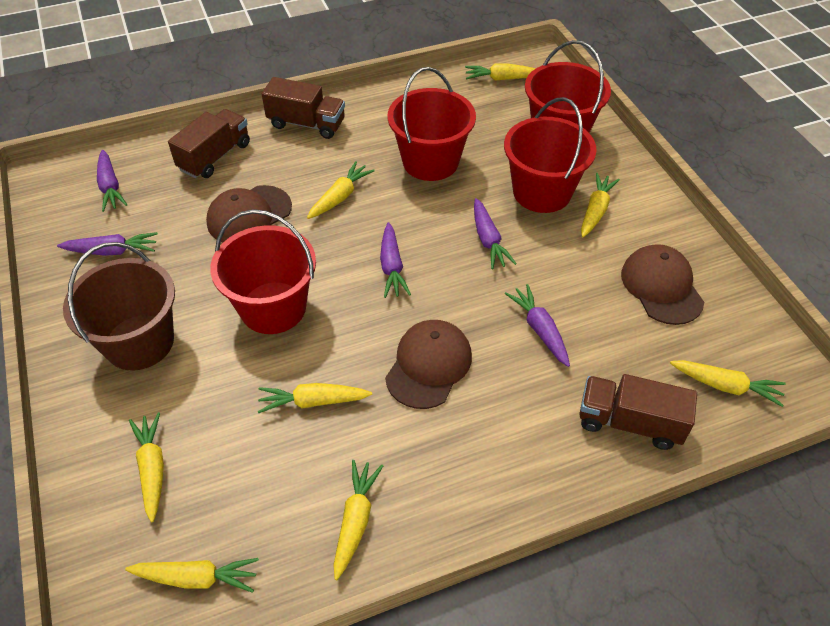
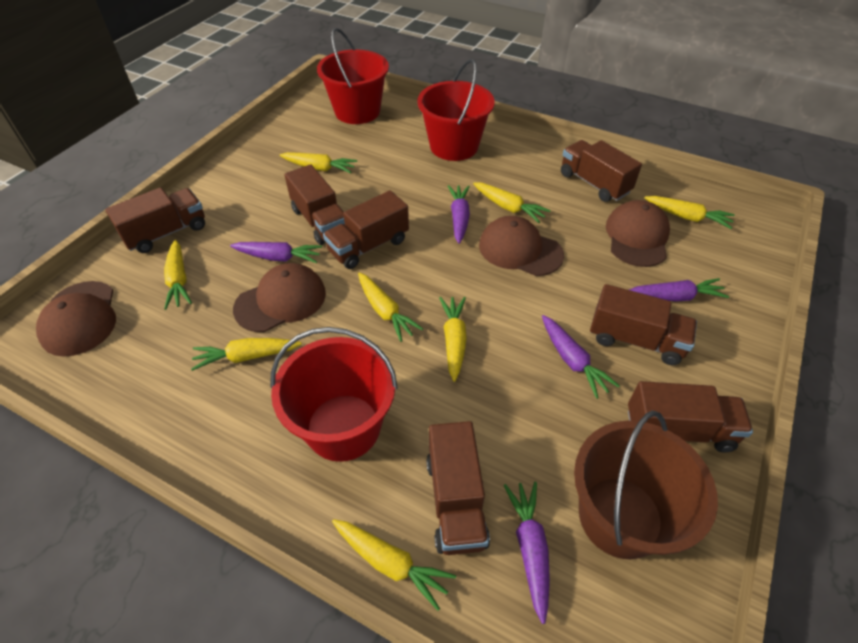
brown cap: [206,185,292,242] [385,320,472,409] [621,244,704,325] = 3 -> [36,281,116,357] [233,263,326,332] [479,216,564,276] [606,200,670,267] = 4
brown truck: [168,109,250,178] [262,77,345,139] [579,374,697,450] = 3 -> [105,187,205,253] [284,164,345,245] [323,190,409,269] [426,421,490,555] [561,140,642,202] [590,284,697,365] [628,381,753,452] = 7
red bucket: [210,209,316,334] [387,67,476,181] [504,97,597,213] [525,40,611,133] = 4 -> [271,327,398,462] [317,28,389,124] [417,59,495,161] = 3

